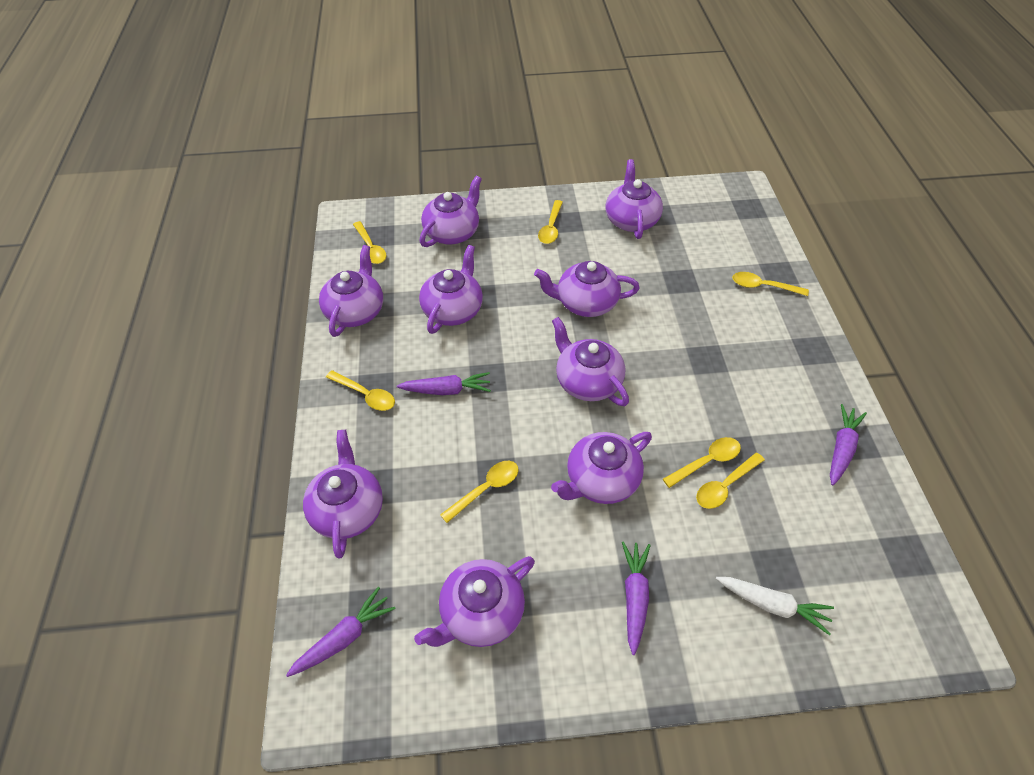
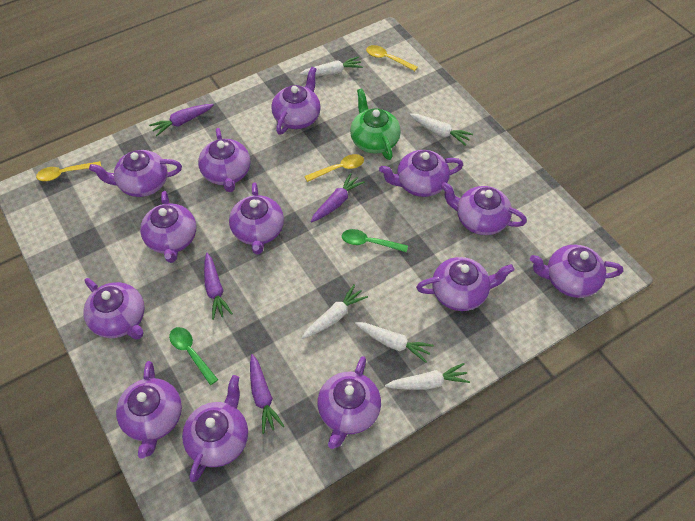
green spoon: none = 0 -> [169,327,218,385] [342,229,408,252] = 2
green teapot: none = 0 -> [350,88,401,160] = 1
purple teapot: [303,430,383,558] [319,245,383,337] [414,556,535,647] [419,245,483,334] [420,176,482,247] [534,261,640,317] [551,432,652,504] [552,317,629,406] [606,159,663,239] = 9 -> [83,278,145,340] [89,150,182,197] [116,361,182,459] [140,191,196,263] [182,375,248,482] [198,128,250,192] [229,182,284,254] [271,67,321,135] [318,356,381,449] [379,150,463,197] [416,257,514,311] [441,182,527,235] [530,245,623,298] = 13
white carrot: [716,577,834,635] = 1 -> [300,56,363,76] [302,284,368,339] [355,322,434,363] [385,363,470,390] [409,113,473,146] = 5
yellow spoon: [326,370,395,411] [353,221,386,264] [440,461,519,523] [538,200,563,244] [663,437,741,488] [696,453,765,509] [732,272,809,296] = 7 -> [36,161,101,181] [304,154,364,182] [366,45,418,71] = 3

